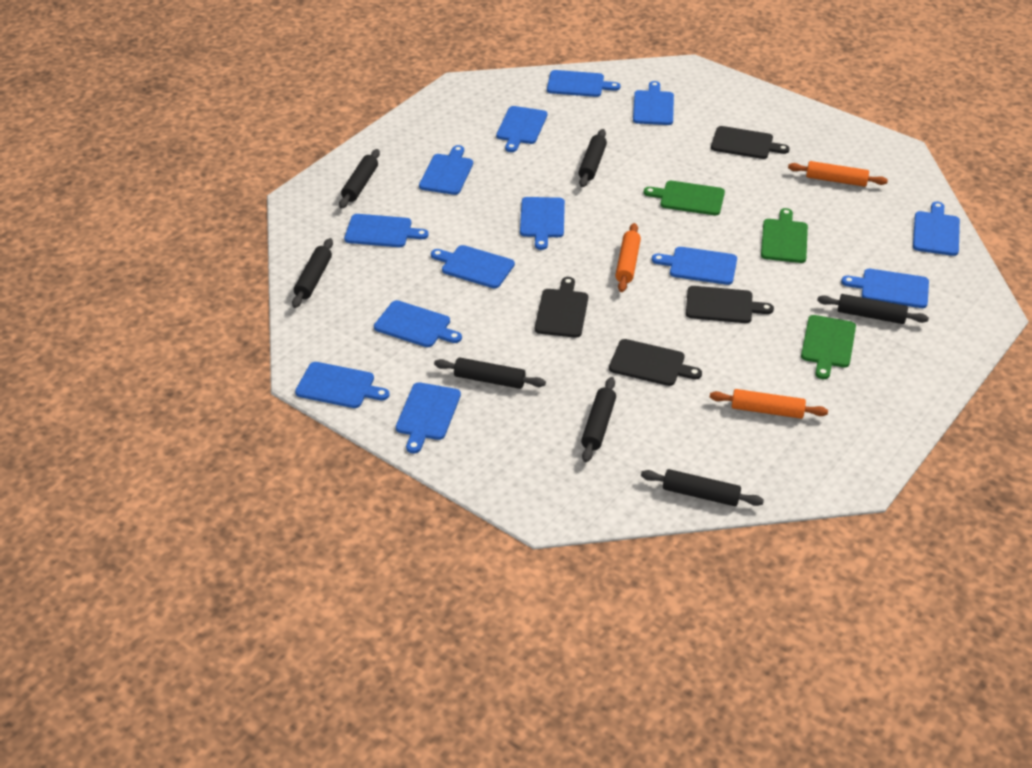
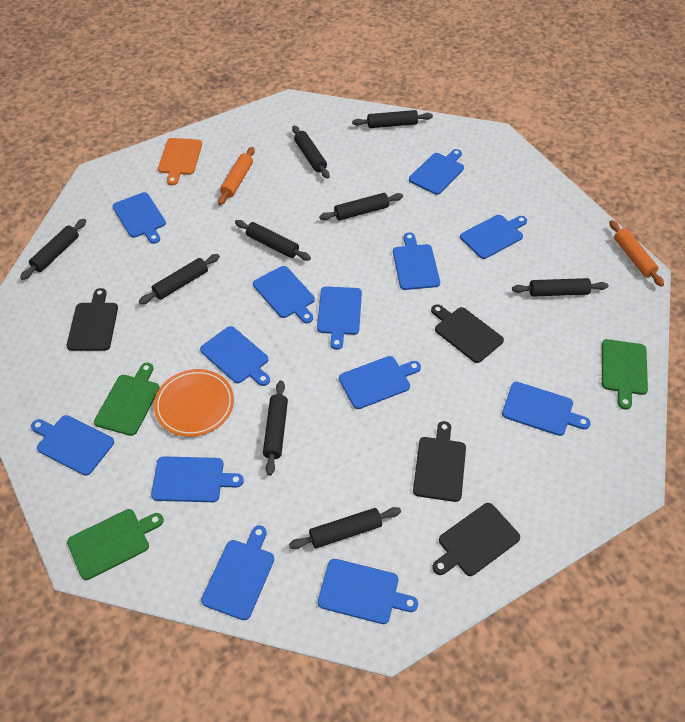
black rolling pin: [292,238,333,308] [339,149,380,209] [434,357,546,389] [578,129,607,187] [581,377,616,462] [641,469,764,506] [817,294,929,324] = 7 -> [20,219,86,280] [139,254,220,304] [235,220,311,261] [263,380,288,476] [289,507,401,549] [292,125,329,179] [319,193,403,221] [352,110,433,128] [512,278,608,297] = 9
orange cutting board: none = 0 -> [158,138,202,185] = 1
orange plate: none = 0 -> [154,369,234,437] = 1
orange rolling pin: [615,223,641,292] [710,389,828,419] [788,161,888,187] = 3 -> [218,147,255,205] [609,220,664,287] = 2

